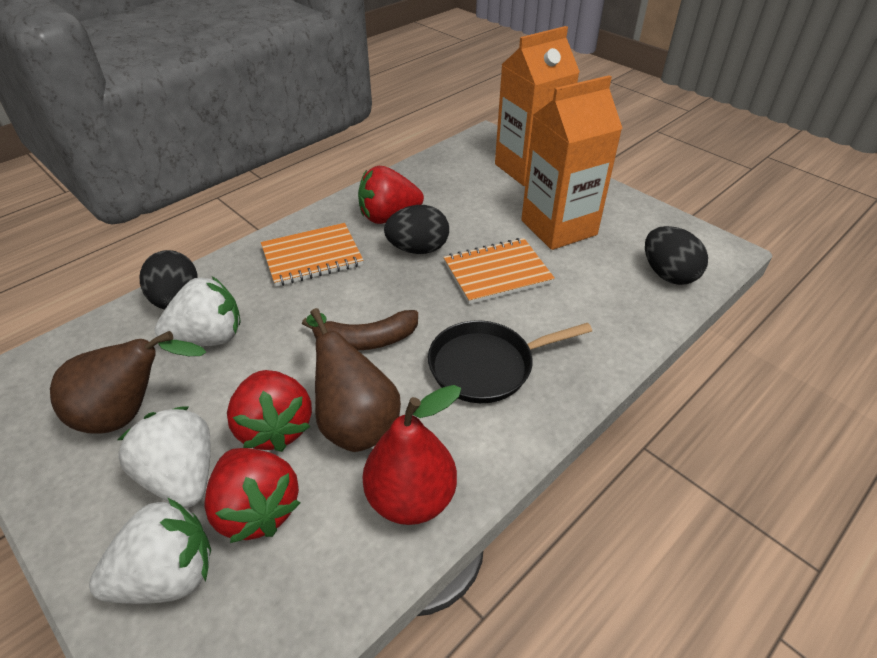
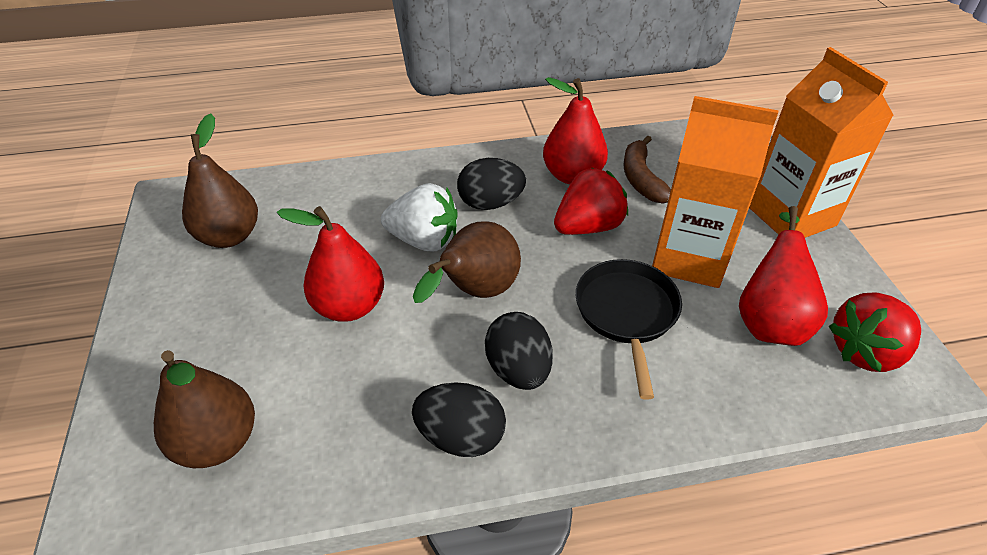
brown pear: [50,331,206,434] [306,308,401,452] = 2 -> [154,350,255,468] [182,114,258,248] [413,221,521,303] = 3
orange notebook: [261,223,364,287] [443,238,555,304] = 2 -> none = 0
red pear: [362,385,461,525] = 1 -> [277,206,384,322] [543,77,608,184] [739,206,828,346] = 3
red strawberry: [205,448,300,543] [227,370,312,452] [358,166,424,224] = 3 -> [554,167,628,235] [829,292,921,372] = 2
white strawberry: [89,498,211,604] [118,406,210,508] [155,277,241,346] = 3 -> [381,183,458,251] = 1

